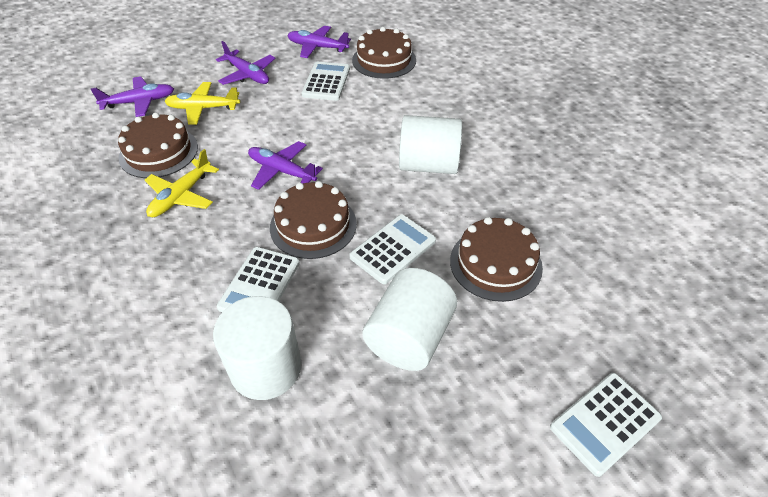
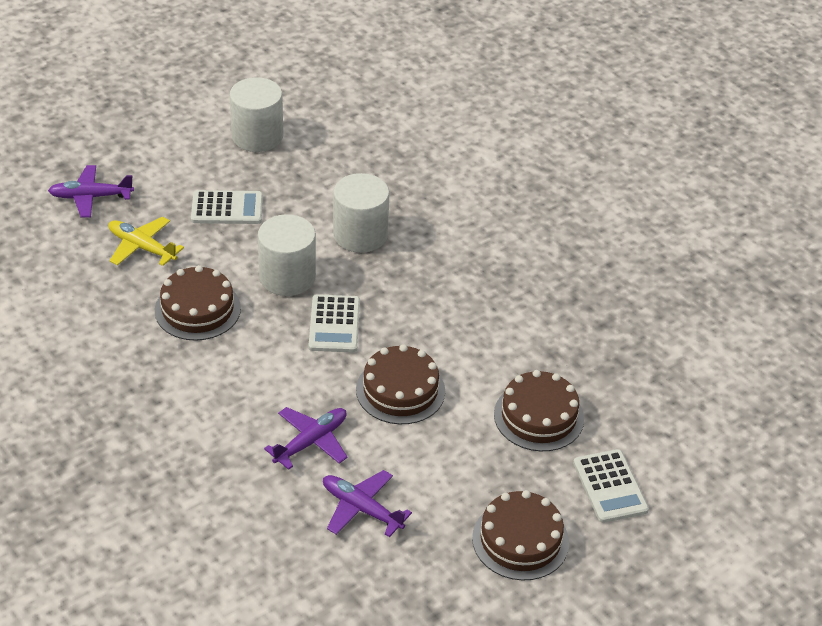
purple plane: [91,76,174,117] [216,41,275,85] [248,141,323,190] [287,26,351,58] = 4 -> [48,165,134,218] [264,407,348,470] [323,470,412,537] = 3
white calculator: [217,247,300,312] [302,62,350,101] [349,214,436,284] [550,373,662,477] = 4 -> [191,190,263,224] [309,294,360,352] [573,449,649,523] = 3
yellow plane: [145,149,219,217] [164,82,240,124] = 2 -> [108,217,184,266] = 1

